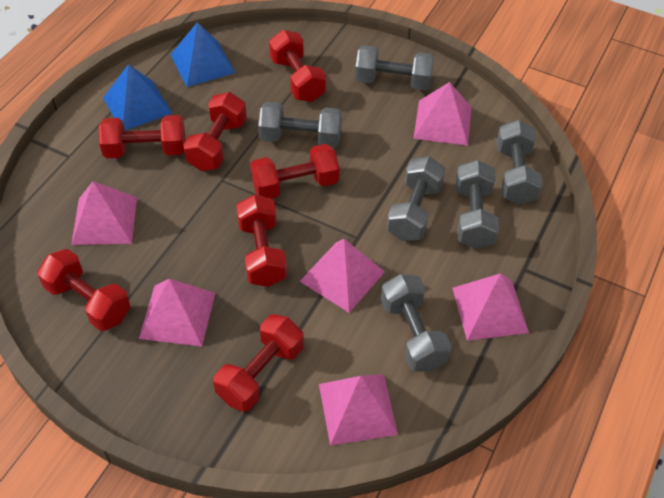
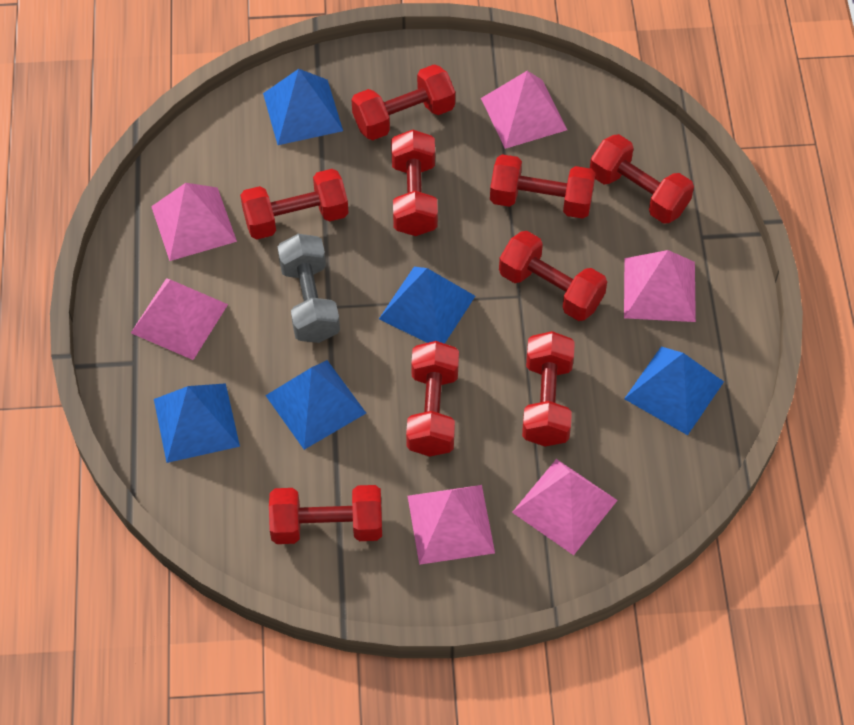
blue pyramid: [103,64,172,131] [171,22,236,87] = 2 -> [154,383,240,463] [263,69,343,145] [265,360,366,450] [379,267,475,344] [624,346,724,435] = 5
grey dumbbell: [258,102,342,148] [355,45,434,91] [381,274,452,372] [387,156,445,241] [455,160,499,249] [496,120,543,205] = 6 -> [278,234,340,343] = 1
red dumbbell: [37,249,131,331] [99,115,185,158] [183,92,247,171] [213,314,304,412] [236,195,287,287] [250,144,340,199] [269,30,326,102] = 7 -> [240,169,349,239] [269,485,382,544] [351,64,455,140] [391,130,438,236] [406,341,459,457] [490,154,596,219] [499,231,607,321] [522,331,575,446] [590,134,694,224] = 9

